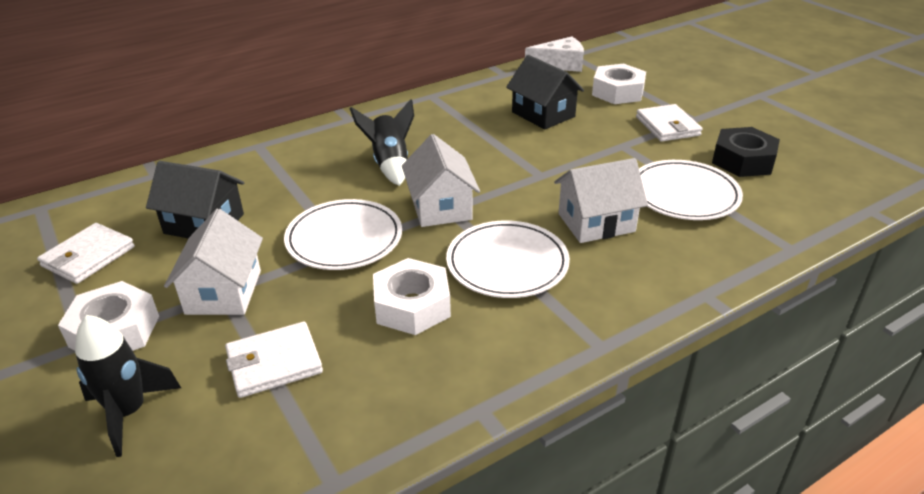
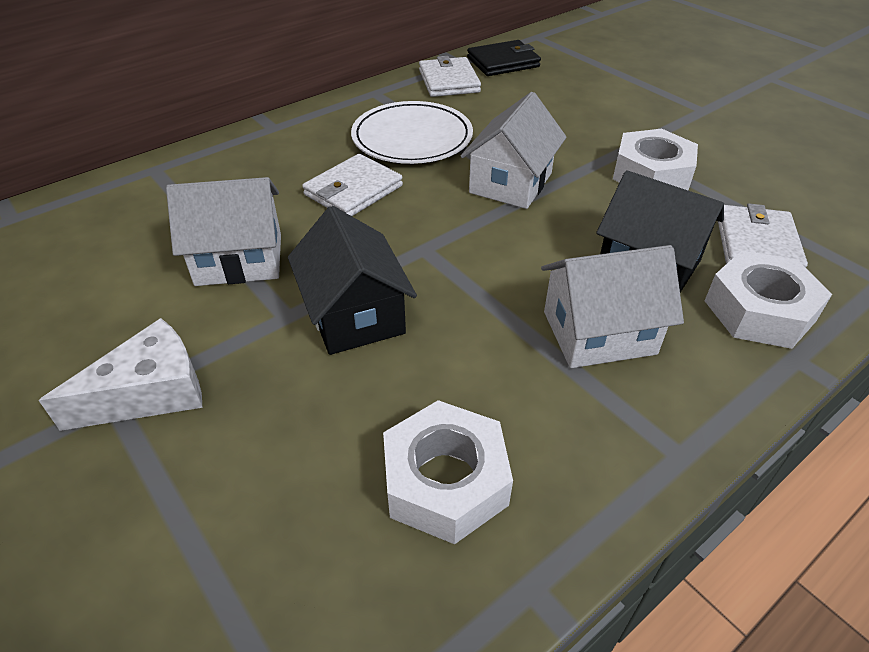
black nut: [712,127,780,177] = 1 -> none = 0
black rocket: [75,315,181,457] [350,99,414,186] = 2 -> none = 0
black wallet: none = 0 -> [467,40,541,76] = 1
white plate: [284,199,402,270] [446,221,570,298] [639,160,743,220] = 3 -> [351,101,473,164] = 1

